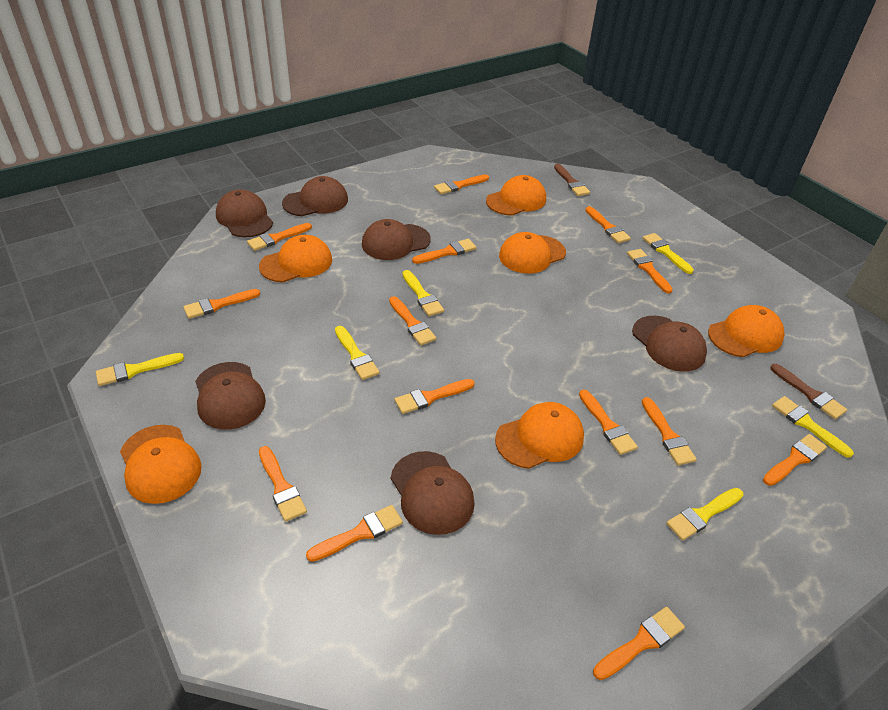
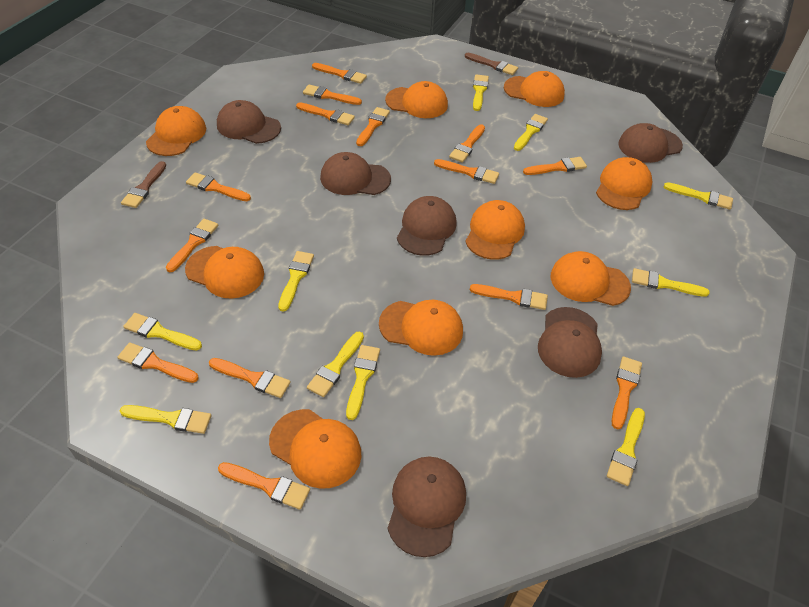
orange cap: [120,425,202,504] [259,235,332,282] [486,175,546,216] [495,402,584,469] [499,232,566,274] [708,305,785,357] = 6 -> [146,106,206,156] [185,246,264,299] [269,409,361,489] [379,300,463,356] [385,81,448,118] [465,200,525,260] [504,71,565,107] [551,251,631,306] [596,157,653,210] = 9
yellow brush: [96,353,184,386] [335,326,380,380] [402,270,444,316] [643,233,694,274] [666,488,744,541] [772,396,854,458] = 6 -> [120,405,211,434] [123,313,202,351] [278,251,314,312] [307,332,364,397] [346,345,380,420] [473,74,489,111] [514,114,548,151] [607,408,645,486] [632,268,710,297] [664,182,733,210] = 10

